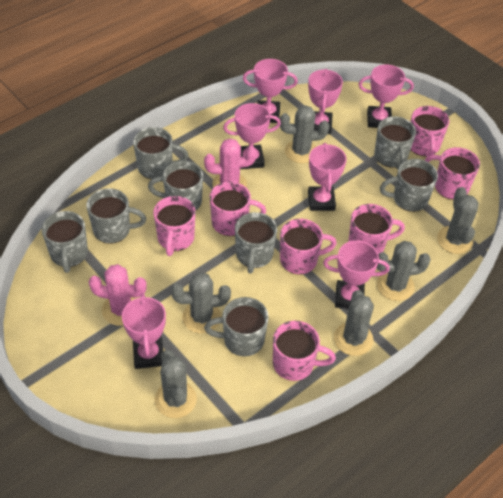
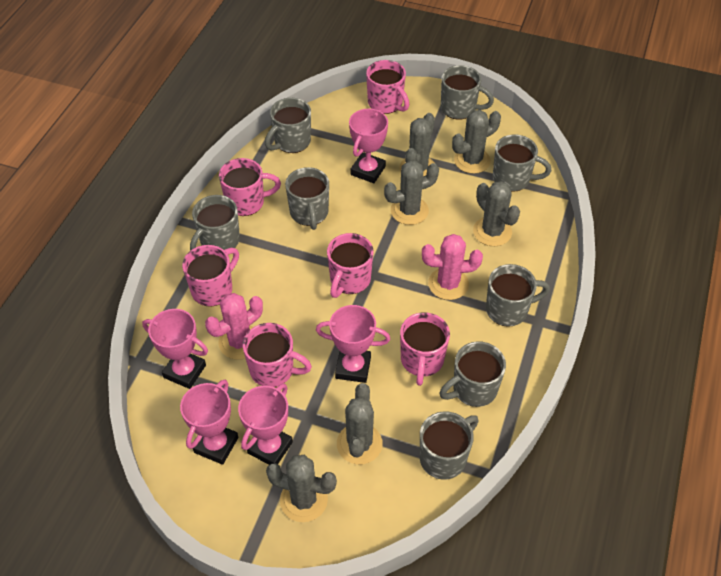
pink mug: [153,196,196,256] [210,182,266,236] [273,321,336,381] [280,219,337,274] [348,204,405,254] [411,106,449,157] [425,147,480,200] = 7 -> [182,245,239,307] [219,158,281,216] [243,323,312,387] [327,233,374,298] [366,60,410,114] [400,312,450,386] = 6
pink trophy: [122,293,166,369] [223,103,281,169] [243,59,298,123] [308,69,343,134] [308,143,347,211] [323,240,390,309] [359,65,414,128] = 7 -> [142,309,208,389] [180,380,238,465] [238,383,293,465] [316,305,390,383] [349,109,388,183] = 5

